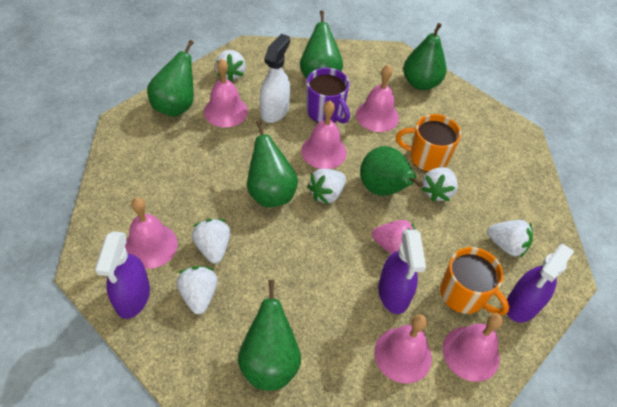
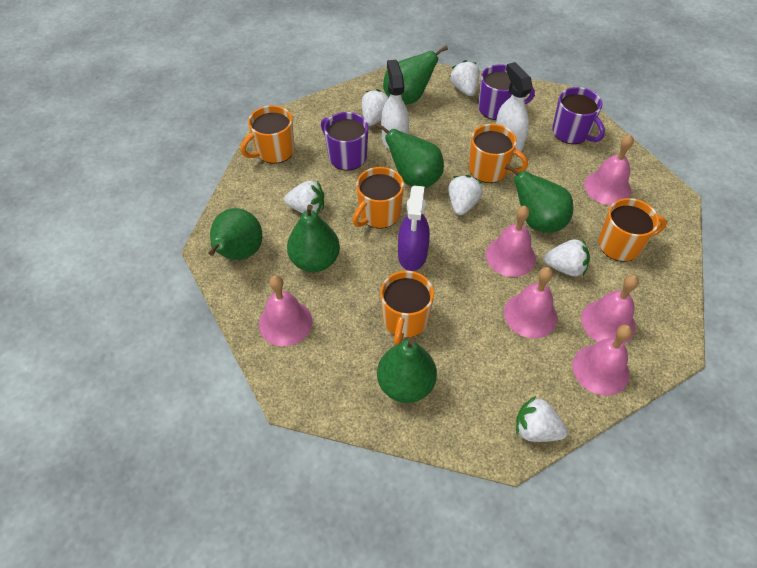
orange mug: [396,114,461,172] [440,247,509,315] = 2 -> [241,105,294,164] [352,167,404,229] [380,271,434,345] [469,124,528,183] [599,198,667,262] = 5
pink strawberry: [372,220,415,254] = 1 -> none = 0
purple mug: [307,68,350,124] = 1 -> [321,112,368,171] [478,64,535,120] [552,87,605,144] = 3
purple spray bottle: [95,231,150,319] [378,230,426,314] [507,244,574,323] = 3 -> [398,185,430,271] = 1
white spray bottle: [260,34,290,123] = 1 -> [381,60,409,150] [496,62,533,151] = 2

